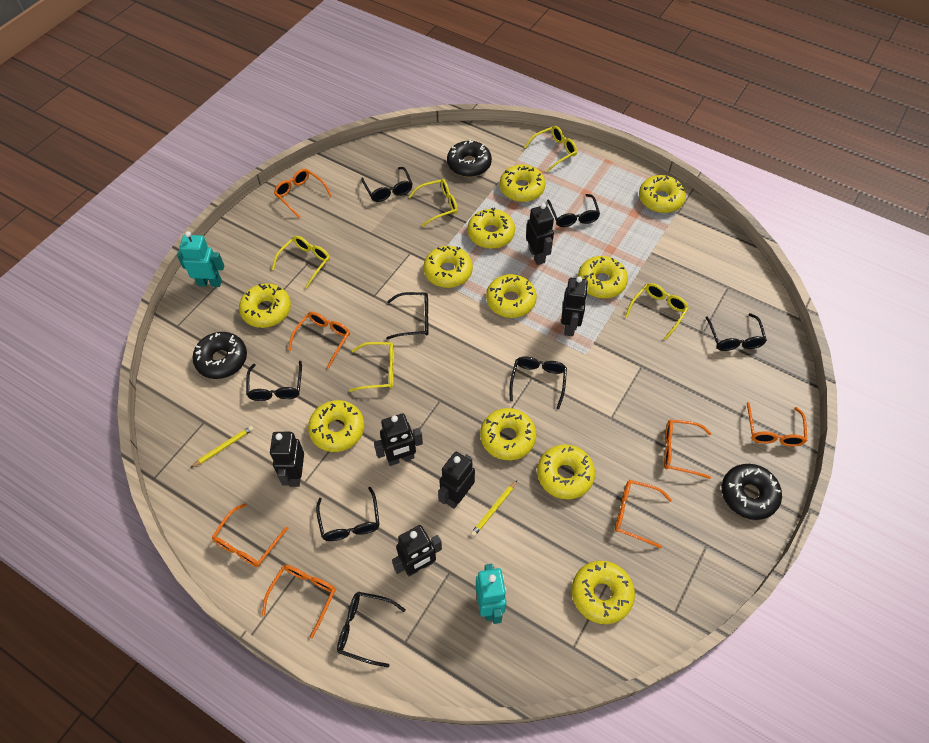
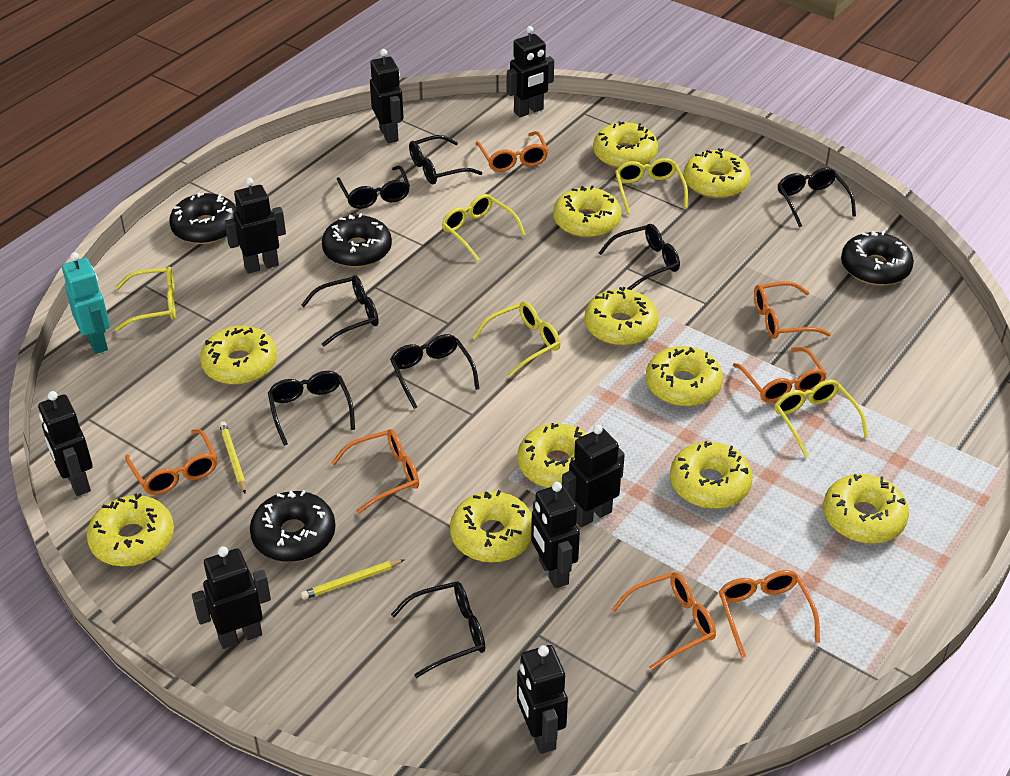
black donut: [192,332,247,379] [447,140,492,177] [722,464,782,520] = 3 -> [169,193,238,244] [250,490,336,562] [322,213,392,268] [841,231,914,286] = 4
black robot: [270,432,304,487] [374,413,423,466] [392,525,442,577] [438,452,475,509] [526,203,554,265] [561,276,588,336] = 6 -> [38,391,93,496] [192,546,271,649] [225,178,286,274] [370,49,404,143] [507,26,554,117] [517,645,568,754] [531,482,580,589] [562,425,625,527] = 8
turquoise robot: [177,231,224,287] [476,564,507,624] = 2 -> [62,252,110,354] = 1

